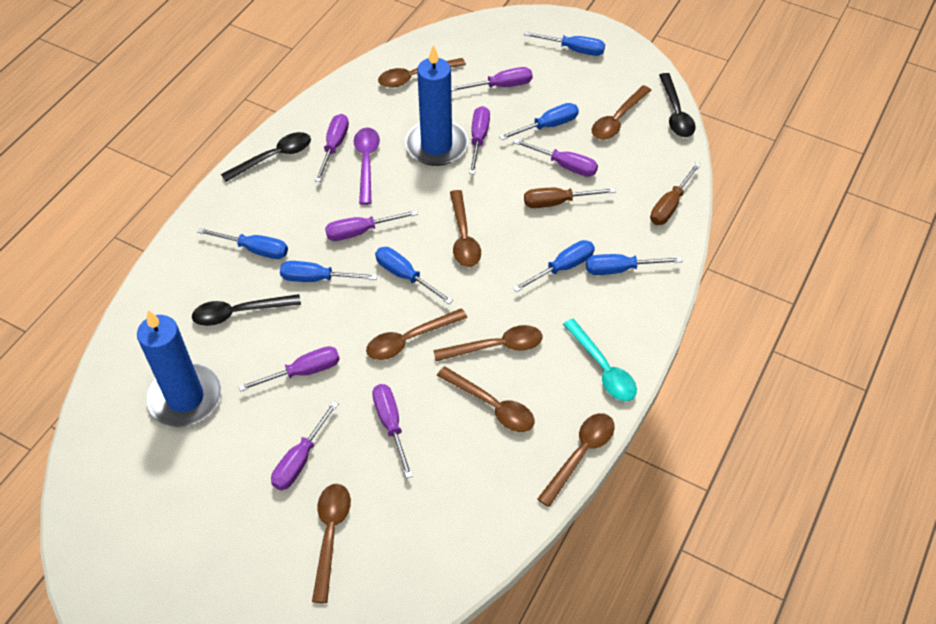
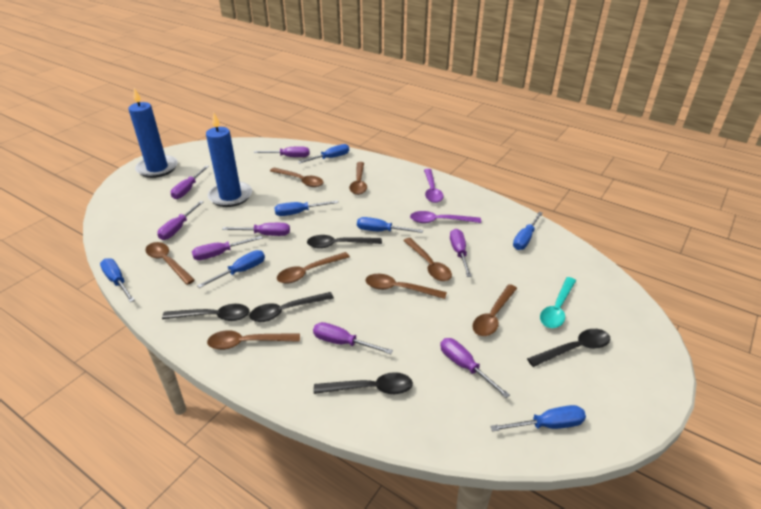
black spoon: [192,294,301,326] [221,132,311,182] [659,73,696,137] = 3 -> [162,304,250,321] [249,292,334,322] [307,235,382,248] [314,372,413,394] [527,329,610,367] = 5
brown screwdriver: [524,188,616,208] [650,162,701,225] = 2 -> none = 0
purple spoon: [354,128,380,205] = 1 -> [410,211,481,223] [424,169,443,203] = 2

